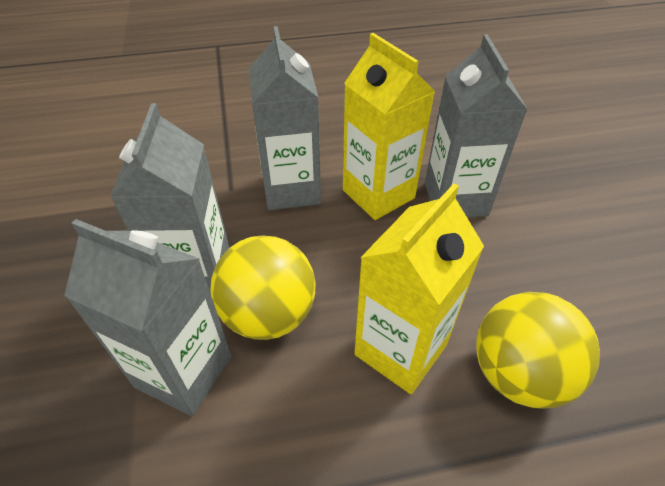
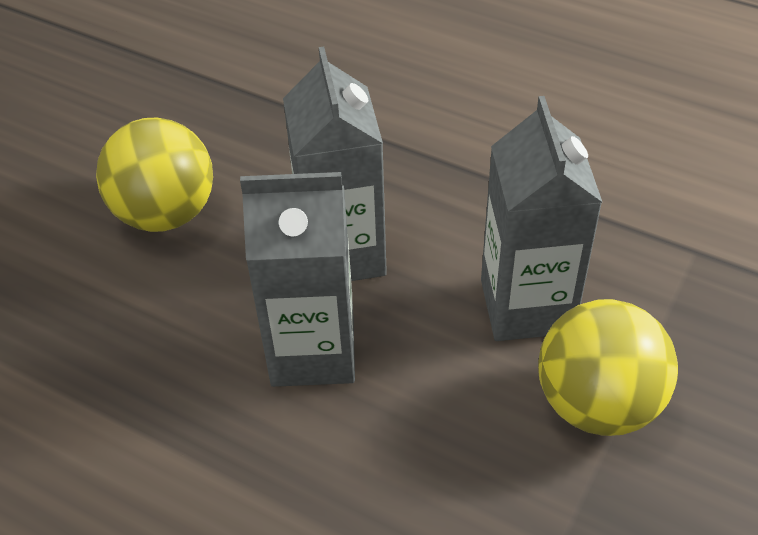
grey carton: [64,219,231,416] [110,103,229,294] [248,26,321,210] [425,34,528,218] = 4 -> [240,172,355,387] [283,47,387,281] [481,96,602,341] = 3
yellow carton: [343,33,435,220] [354,184,484,394] = 2 -> none = 0

